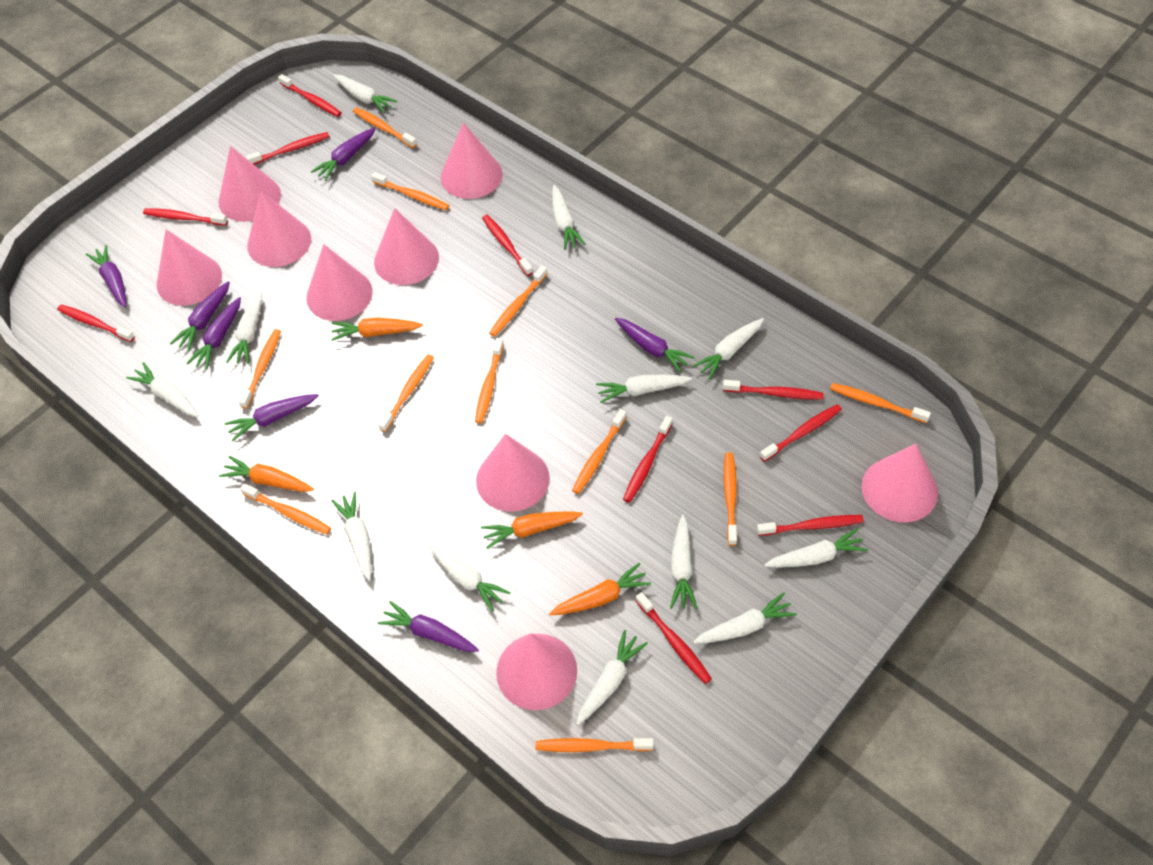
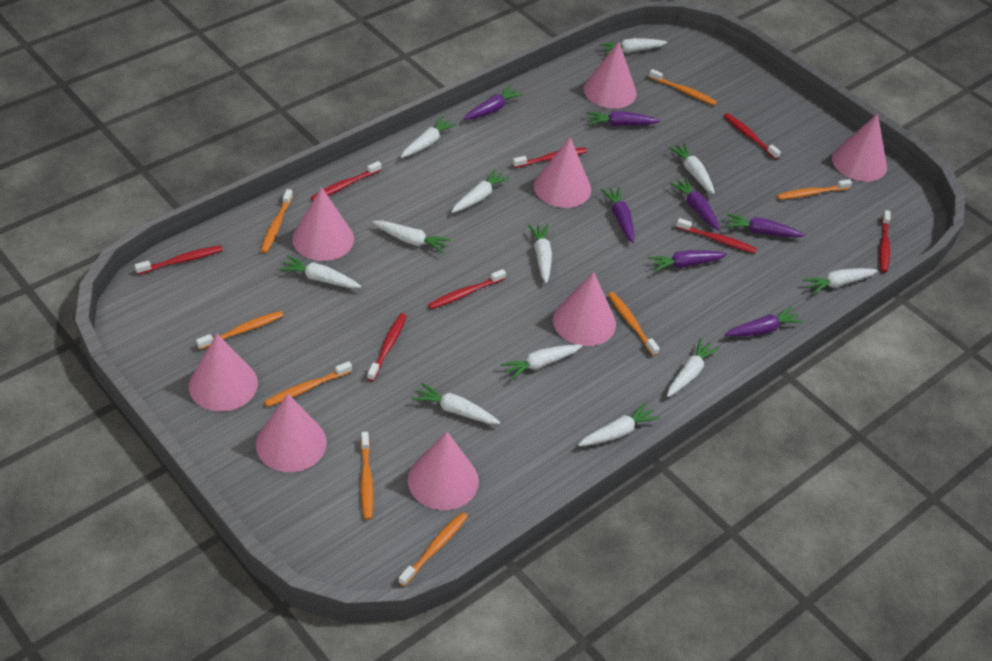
orange carrot: [219,456,314,492] [331,318,423,341] [481,511,583,549] [549,563,651,616] = 4 -> none = 0
orange toothbrush: [239,329,281,409] [240,483,331,534] [353,107,417,148] [371,172,449,210] [378,354,434,432] [475,338,504,423] [490,266,548,337] [535,738,654,752] [572,409,626,494] [724,452,737,546] [830,383,931,423] = 11 -> [196,311,284,350] [261,189,293,253] [264,361,352,407] [360,432,373,520] [398,512,468,586] [608,292,660,356] [649,69,717,106] [777,179,852,200] = 8
pink cone: [157,230,222,306] [218,146,281,222] [247,191,311,267] [306,244,373,321] [374,208,439,285] [441,122,503,199] [476,434,550,512] [496,634,577,710] [862,444,938,522] = 9 -> [189,334,258,412] [256,394,327,472] [293,187,354,261] [408,432,479,510] [534,137,591,208] [553,272,616,346] [584,41,637,108] [832,113,887,182] = 8
red toothbrush: [57,305,135,342] [143,208,228,226] [245,132,329,165] [278,74,342,117] [482,215,533,276] [623,416,673,503] [636,592,712,684] [723,380,824,400] [757,515,864,536] [760,404,842,462] = 10 -> [135,245,223,275] [311,161,381,201] [367,313,407,381] [428,269,506,309] [513,147,587,168] [676,218,757,253] [724,113,781,159] [880,210,891,272] = 8

